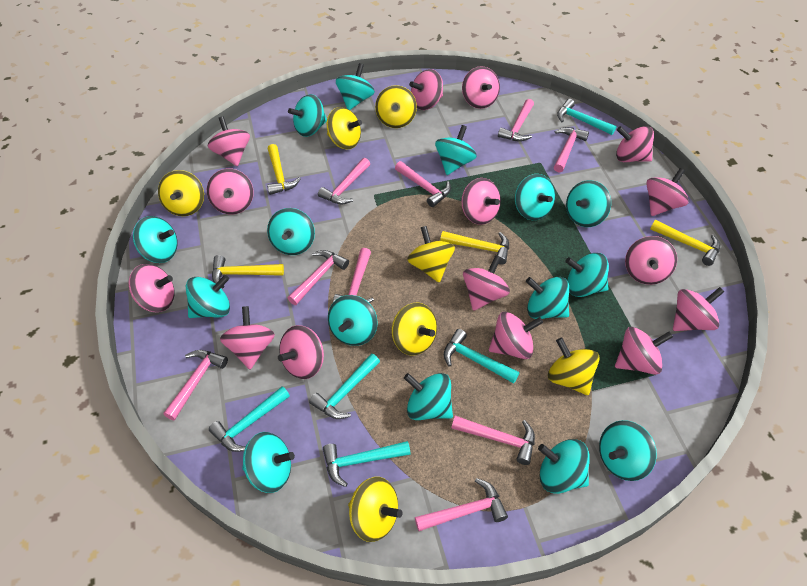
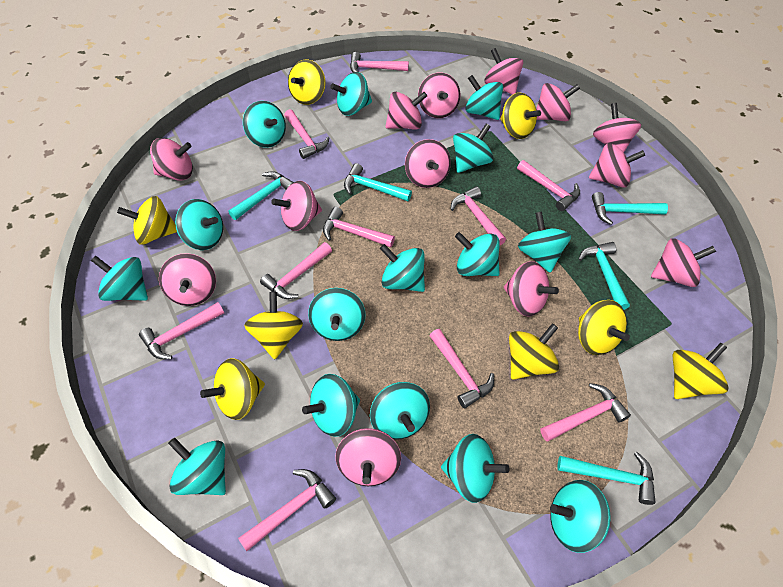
pink hammer: [163,350,228,420] [288,250,349,305] [318,158,370,204] [333,248,374,303] [395,161,451,207] [415,478,508,531] [451,416,535,465] [498,99,534,142] [554,127,589,172] = 9 -> [139,302,224,359] [238,469,336,551] [260,242,332,299] [284,109,329,159] [323,207,395,248] [350,52,409,72] [430,329,494,408] [450,186,506,245] [517,160,580,211] [540,383,631,442] = 10
pink spinning top: [129,264,175,312] [207,116,250,166] [207,168,253,215] [220,306,275,369] [278,325,324,379] [409,69,443,110] [461,178,501,225] [462,66,500,109] [463,255,510,311] [489,312,543,359] [615,327,673,375] [616,126,654,162] [625,236,677,285] [646,168,689,216] [673,287,725,331] = 15 -> [150,138,193,181] [159,253,216,306] [271,181,322,231] [335,428,401,486] [385,92,427,130] [405,139,451,188] [418,73,460,118] [484,48,523,95] [504,261,559,316] [536,83,580,121] [589,143,645,188] [593,103,641,152] [651,238,716,287] = 13
yellow hammer: [212,255,284,288] [267,144,301,195] [440,231,509,265] [650,220,720,266] = 4 -> none = 0
yellow spinning top: [158,170,204,216] [327,107,362,150] [348,477,403,542] [375,85,417,128] [392,303,437,356] [407,226,455,282] [548,338,600,395] = 7 -> [117,196,177,244] [200,358,265,420] [244,292,303,359] [288,60,325,105] [500,92,541,139] [509,323,559,380] [578,300,630,355] [673,342,729,399] = 8

